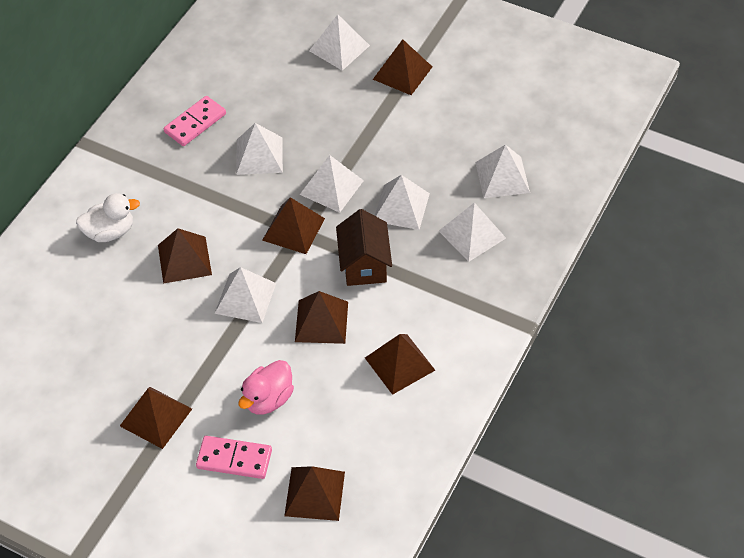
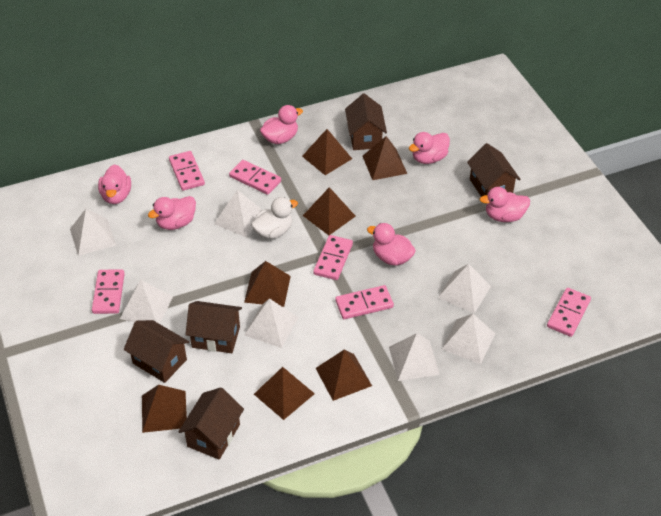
brown house: [336,209,392,286] = 1 -> [124,320,189,383] [178,387,244,460] [185,301,242,353] [345,94,387,150] [467,143,521,197] = 5
pink domino: [164,96,226,146] [196,436,272,479] = 2 -> [92,269,125,314] [169,151,205,191] [229,160,281,195] [313,235,353,280] [335,285,394,319] [547,288,591,337] = 6
pink duck: [239,360,294,415] = 1 -> [98,164,131,204] [148,196,196,230] [260,105,303,144] [367,223,416,266] [409,132,450,164] [480,187,530,222] = 6

